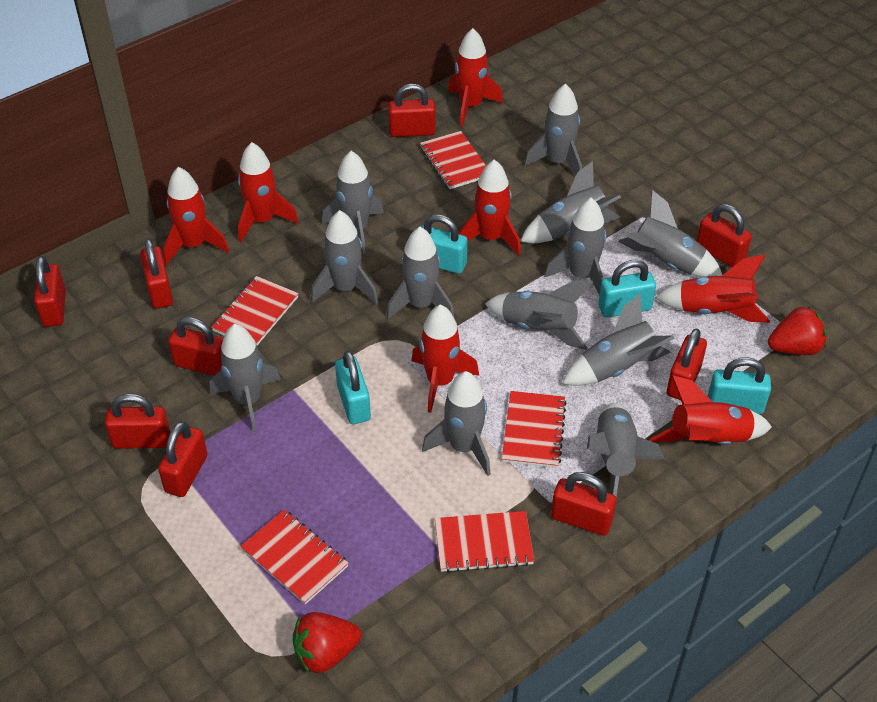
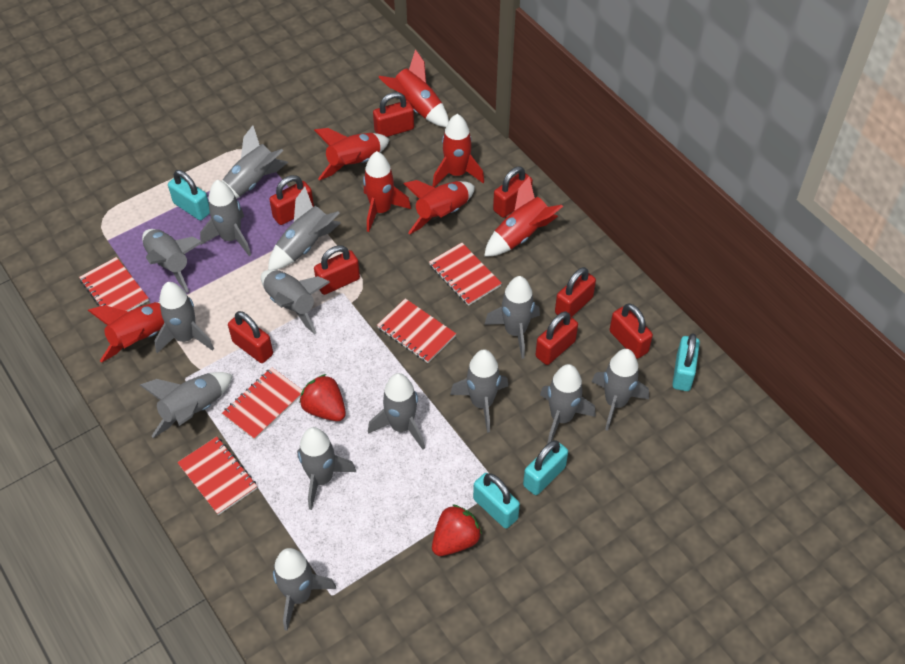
grey rocket: [210,324,281,432] [311,210,378,304] [322,151,384,254] [386,227,454,319] [422,371,491,476] [485,281,593,350] [520,161,621,243] [524,83,582,175] [544,198,606,295] [562,293,675,386] [587,403,665,497] [618,190,722,277] = 12 -> [140,372,233,438] [142,229,203,293] [154,282,214,353] [200,180,251,256] [222,125,288,199] [261,270,330,334] [268,187,341,270] [273,548,336,631] [297,427,356,510] [368,373,425,450] [450,349,508,433] [484,276,540,359] [540,364,596,444] [592,349,649,431] = 14
red padlock: [34,256,66,327] [105,393,170,449] [140,239,173,309] [158,421,208,497] [168,317,224,376] [388,84,436,137] [551,472,616,536] [667,328,707,400] [697,204,752,267] = 9 -> [228,311,273,363] [269,175,314,225] [314,245,360,295] [373,92,414,137] [493,166,533,218] [535,312,578,365] [555,267,596,317] [609,303,653,359] = 8

